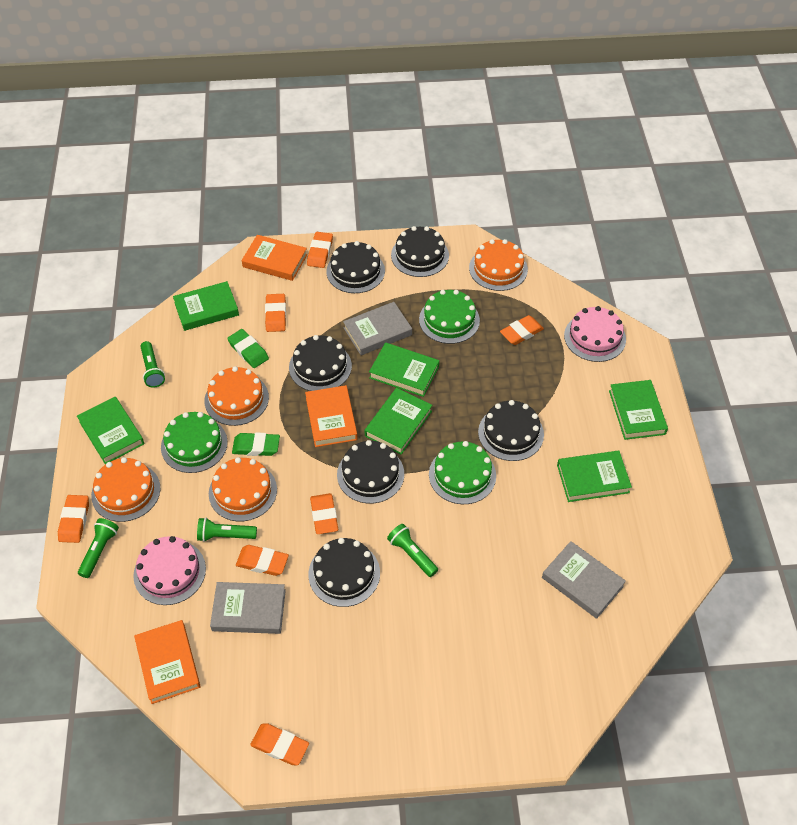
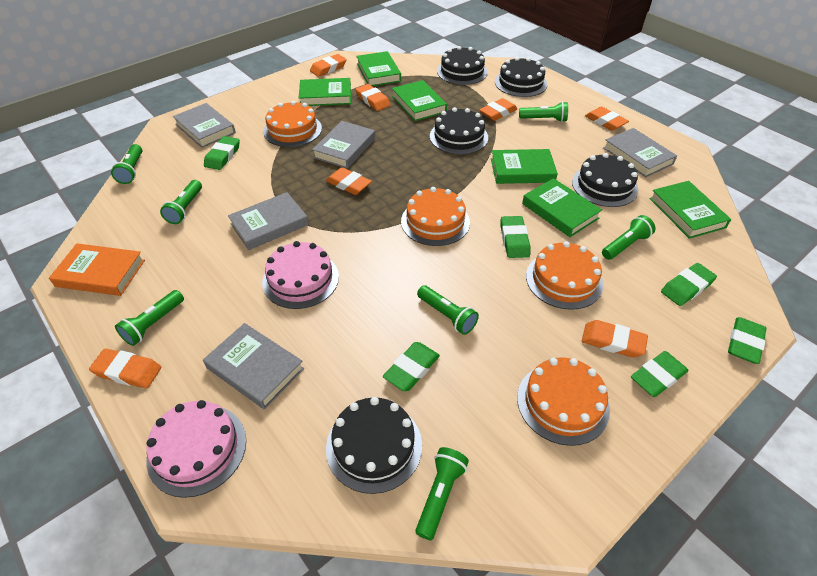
black cake: [289,335,352,391] [308,538,380,607] [326,241,385,293] [337,440,404,504] [391,226,449,277] [478,400,544,461] = 6 -> [326,397,422,494] [430,107,488,155] [437,46,488,85] [495,57,547,97] [572,153,638,207] = 5
green cake: [161,412,228,473] [419,290,480,344] [429,441,496,504] = 3 -> none = 0
green eraser: [227,329,269,368] [232,432,280,456] = 2 -> [204,136,240,170] [383,342,440,391] [501,216,530,258] [631,351,688,397] [661,263,717,306] [728,317,767,364] = 6
green flashlight: [78,518,119,578] [140,341,165,388] [197,518,257,542] [387,524,438,577] = 4 -> [111,144,142,184] [115,290,184,346] [160,180,202,224] [415,447,469,540] [417,285,479,335] [519,102,568,122] [602,215,655,260] = 7
grey book: [210,582,286,634] [343,302,412,355] [542,541,626,619] = 3 -> [173,103,236,148] [203,323,304,409] [228,192,309,250] [312,121,375,169] [603,128,677,177] = 5
orange book: [134,620,201,704] [242,235,307,281] [305,385,358,447] = 3 -> [49,243,145,296] = 1

